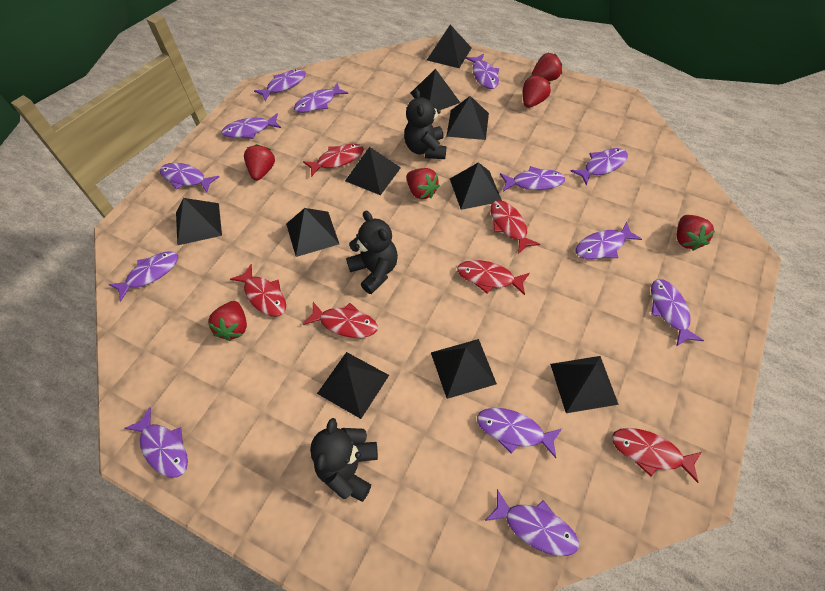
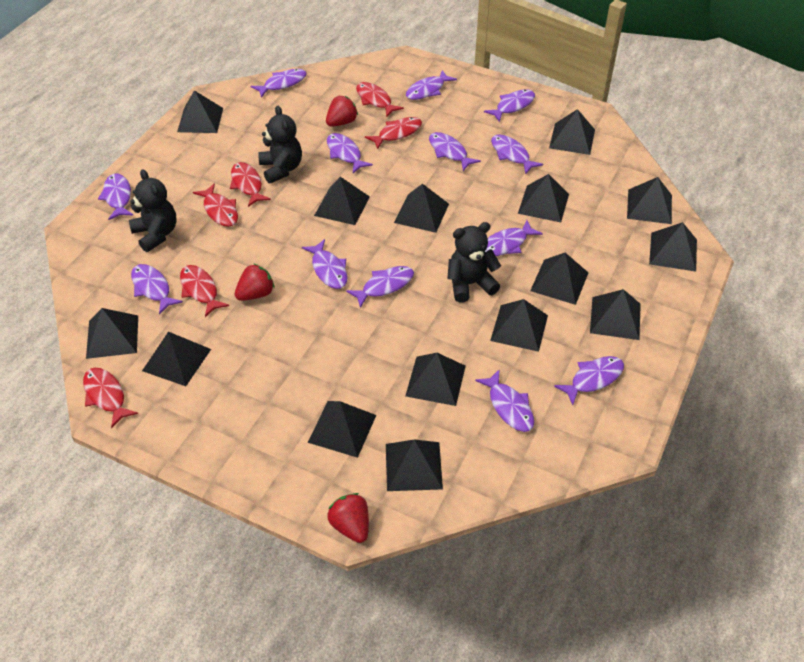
black pyramid: [176,198,222,246] [286,208,339,257] [317,352,389,419] [345,147,401,195] [411,69,461,110] [427,25,471,68] [431,339,497,399] [446,96,489,140] [450,162,502,210] [550,356,619,413] = 10 -> [86,308,138,359] [142,332,211,386] [177,90,223,133] [308,401,376,458] [314,177,370,225] [386,440,443,491] [394,184,449,233] [405,353,466,406] [490,299,548,352] [518,174,569,222] [530,253,588,305] [549,109,595,155] [590,289,641,340] [627,177,672,224] [649,222,697,271] = 15
red strawberry: [208,301,247,341] [244,144,275,181] [407,168,440,199] [523,75,551,108] [531,53,562,81] [677,215,715,251] = 6 -> [235,263,275,301] [326,96,358,127] [327,493,369,543] = 3

